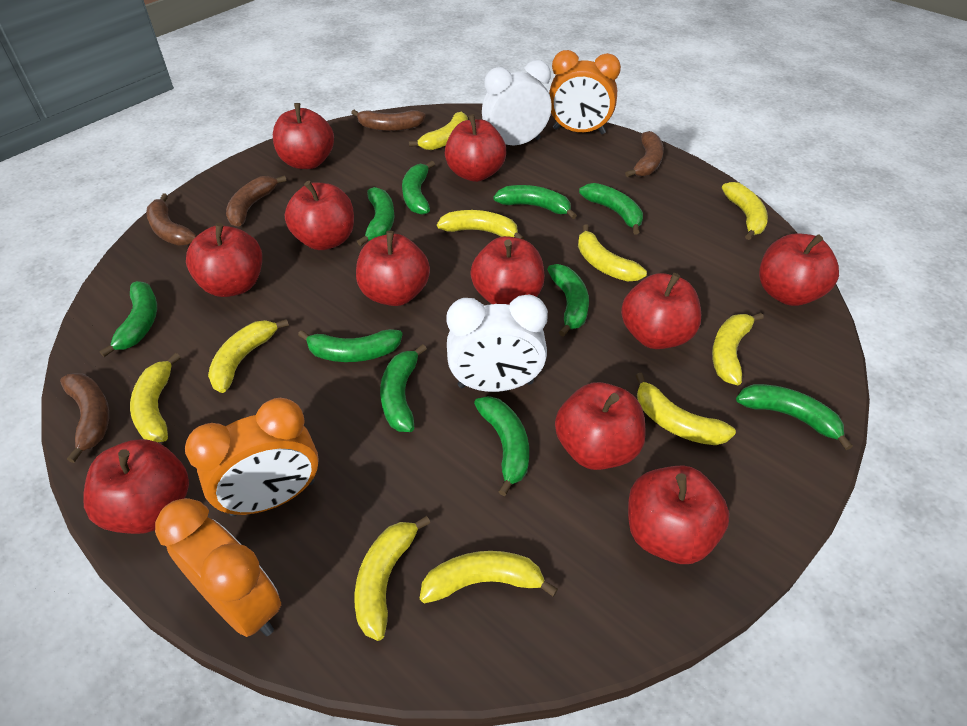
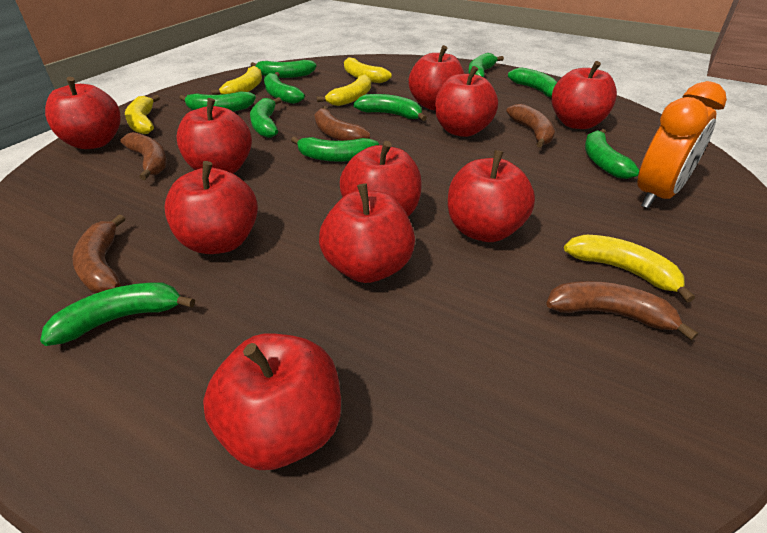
orange clock: [155,498,281,637] [185,398,319,516] [549,50,621,134] = 3 -> [637,81,727,209] = 1
red apple: [83,439,189,534] [186,223,262,297] [273,103,334,169] [285,181,354,250] [356,231,430,306] [445,114,506,182] [470,236,545,305] [555,382,646,470] [621,273,701,349] [628,465,730,564] [759,234,839,306] = 11 -> [45,77,121,149] [164,161,258,254] [176,98,252,174] [203,333,341,470] [319,183,415,283] [340,141,422,217] [408,45,465,110] [435,66,498,137] [448,150,535,242] [551,61,617,129] = 10
white clock: [446,294,548,392] [482,60,552,145] = 2 -> none = 0
yellow banana: [130,353,181,442] [208,319,289,393] [355,516,430,641] [409,112,468,150] [420,551,558,604] [437,210,525,240] [578,224,647,281] [635,373,736,445] [712,313,764,385] [722,182,768,240] = 10 -> [125,95,160,134] [211,66,262,95] [317,74,371,106] [344,57,392,83] [564,235,695,302] = 5

